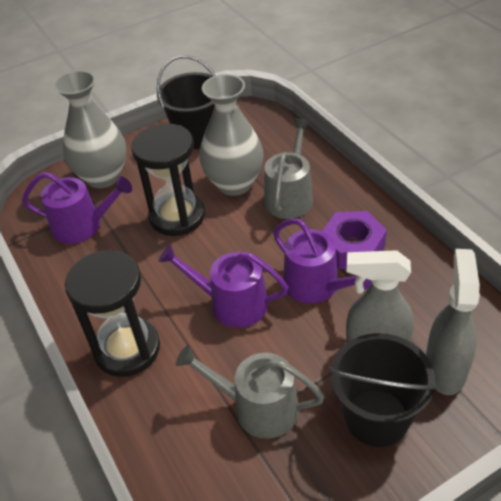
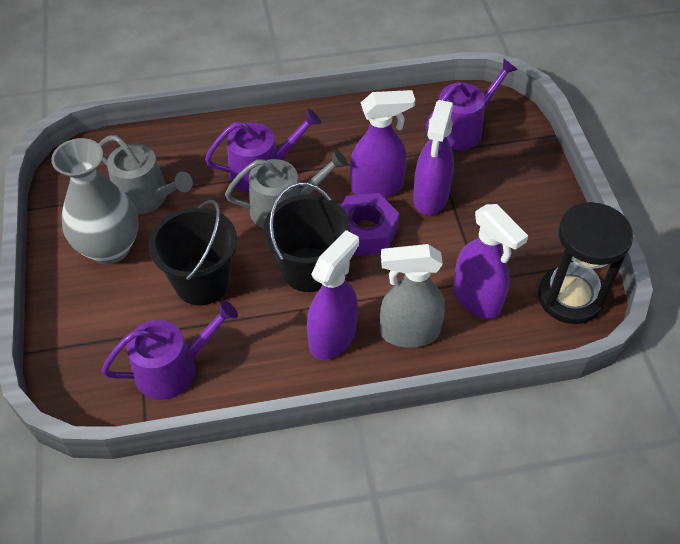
black hourglass: [65,250,160,377] [131,123,205,236] = 2 -> [538,202,633,324] = 1
grey spray bottle: [346,250,414,343] [426,249,480,395] = 2 -> [380,244,445,348] = 1
grey vase: [53,70,127,188] [199,74,264,196] = 2 -> [51,138,139,264] = 1
purple spray bottle: none = 0 -> [307,230,359,360] [350,90,415,198] [413,100,454,215] [453,204,528,319] = 4

